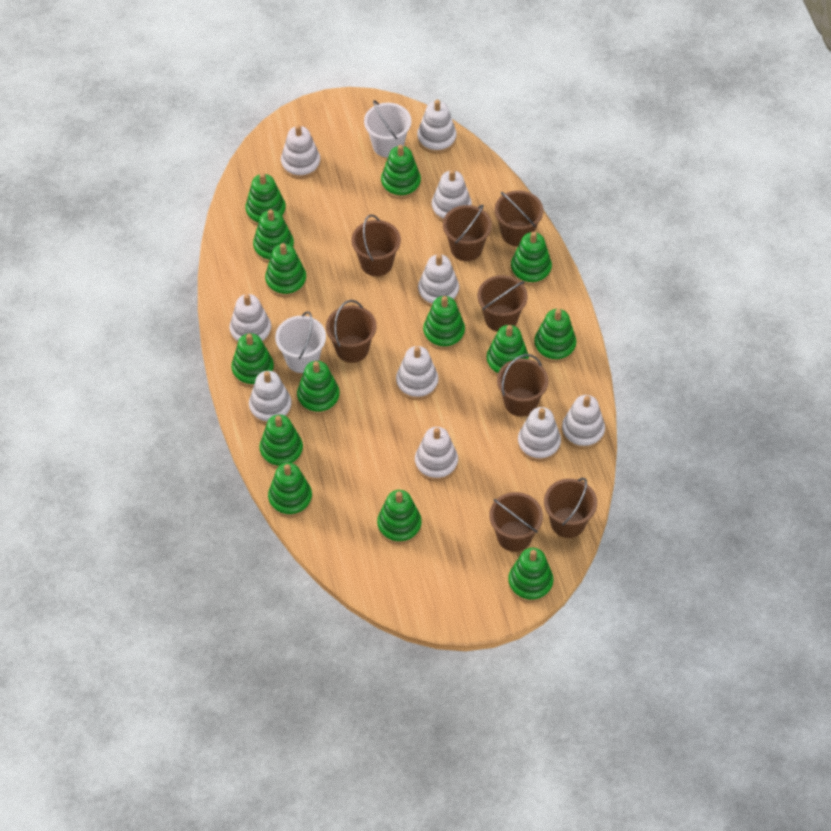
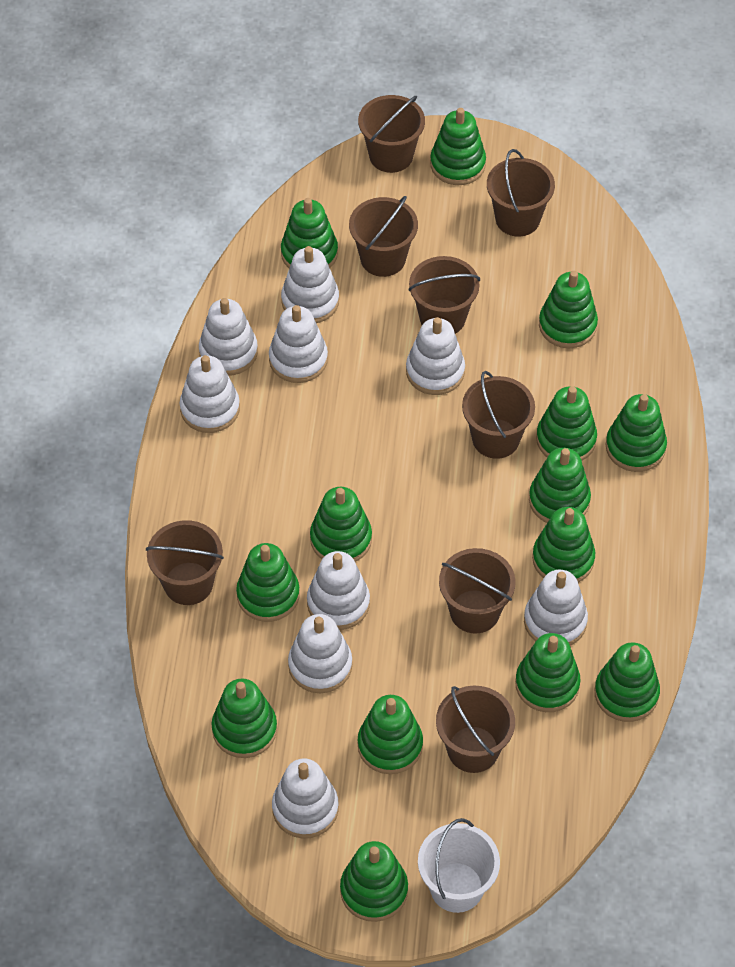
white bucket: [275,311,326,373] [364,100,411,157] = 2 -> [418,818,500,913] = 1
white stacking toy: [229,294,272,344] [249,371,292,425] [281,125,321,179] [396,346,439,400] [415,427,458,481] [417,100,457,154] [418,254,459,307] [431,170,472,222] [517,407,561,462] [562,395,605,449] = 10 -> [180,355,240,433] [199,298,258,376] [269,305,328,383] [272,758,339,838] [281,246,339,323] [288,614,352,693] [307,551,370,630] [406,317,465,395] [524,570,588,645] = 9

